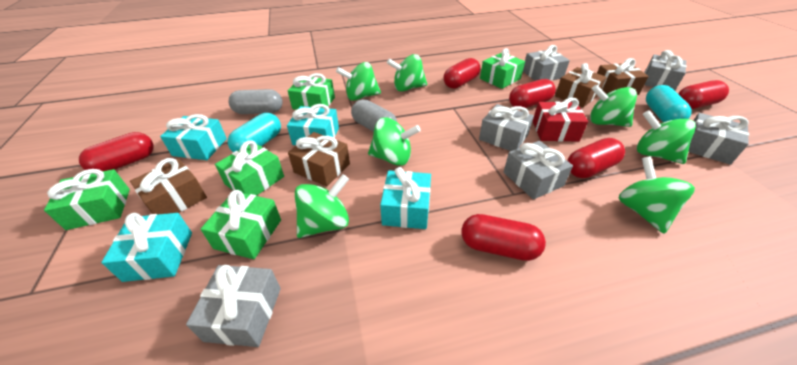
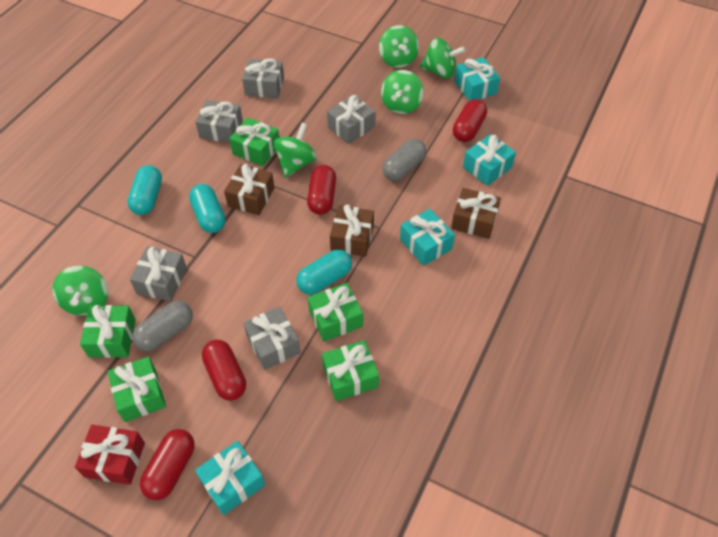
brown gift: [130,158,207,215] [288,132,350,187] [555,63,607,107] [597,58,649,95] = 4 -> [224,164,274,215] [330,205,374,257] [451,188,501,239] = 3
green spinning top: [295,174,349,238] [336,62,381,101] [368,117,421,166] [387,54,427,92] [590,85,637,127] [619,156,695,234] [637,110,696,164] = 7 -> [52,266,108,316] [273,123,317,178] [379,25,419,68] [381,70,424,114] [420,38,466,78] = 5
grey gift: [186,265,281,347] [479,104,534,151] [504,141,573,199] [523,45,570,81] [644,50,687,90] [688,113,749,165] = 6 -> [130,246,187,301] [196,100,243,143] [242,58,284,98] [243,306,301,370] [327,95,375,144] = 5
red capsule: [79,132,154,171] [443,58,480,89] [461,214,546,261] [509,79,556,108] [567,138,625,178] [678,80,729,109] = 6 -> [140,429,195,500] [202,340,246,401] [307,165,336,215] [453,99,487,142] = 4
turquoise capsule: [228,113,281,152] [646,85,692,122] = 2 -> [127,165,162,215] [189,184,225,233] [296,250,352,295] = 3

